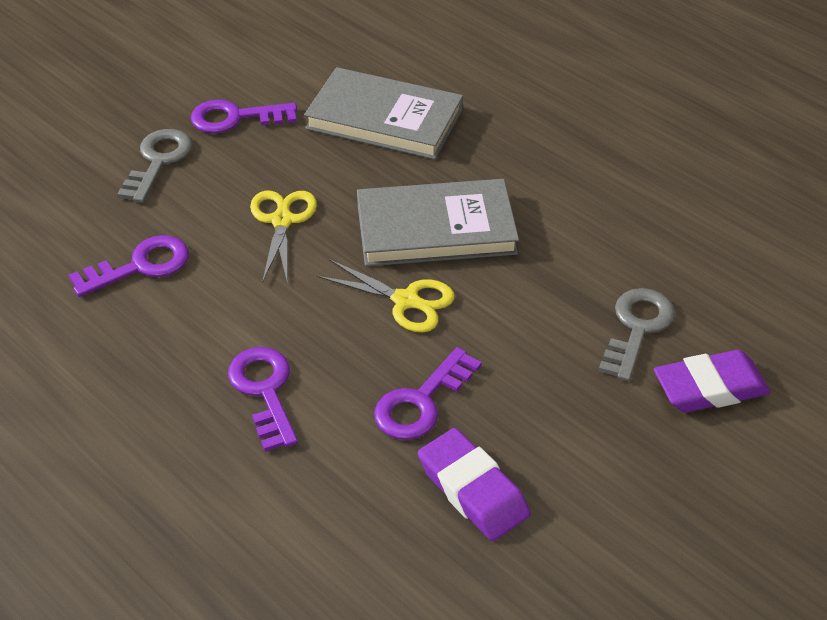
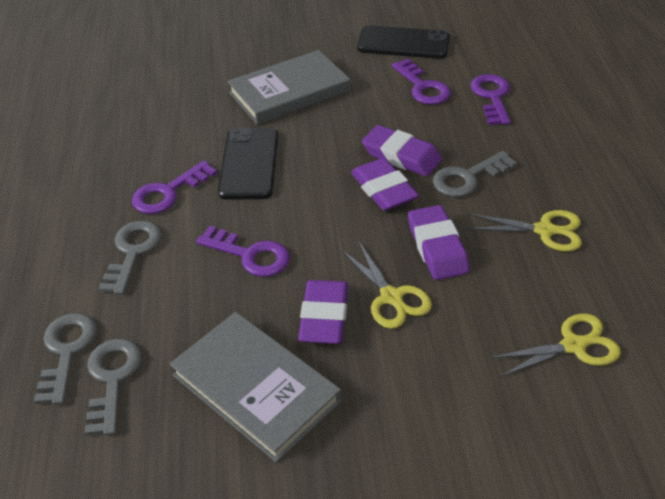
black phone: none = 0 -> [218,128,278,200] [357,25,450,59] = 2
grey key: [117,129,192,203] [599,288,675,381] = 2 -> [34,313,97,405] [85,339,141,436] [99,221,162,295] [433,151,517,197] = 4
purple eraser: [418,428,530,541] [654,350,771,412] = 2 -> [298,280,348,344] [351,158,419,211] [362,125,442,176] [408,205,470,280] = 4
yellow scissors: [250,191,317,284] [317,259,455,332] = 2 -> [341,242,432,329] [467,210,582,252] [489,313,621,377] = 3

